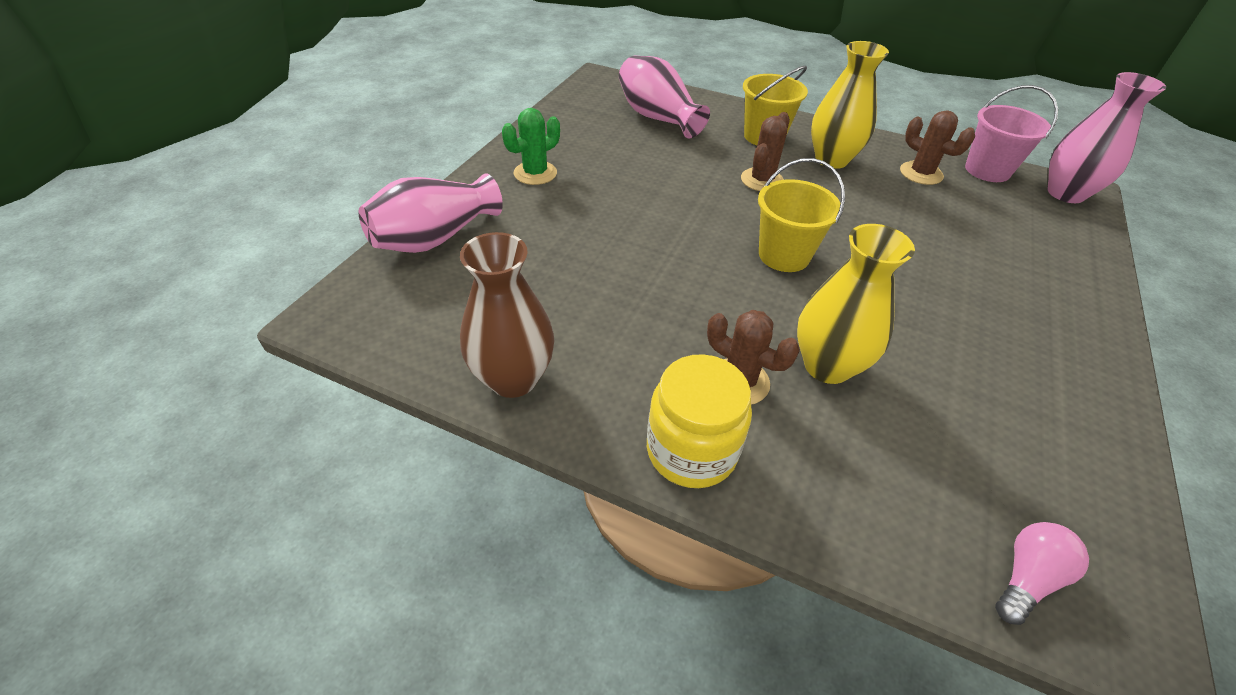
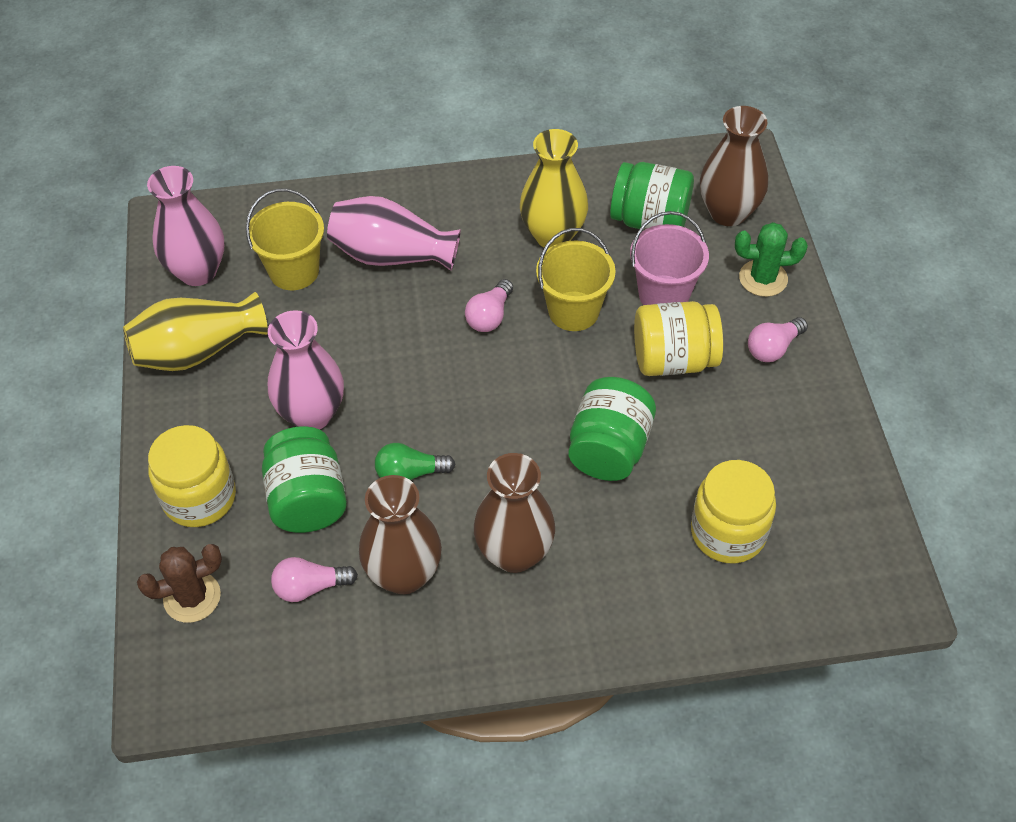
brown cactus: [707,310,800,405] [741,112,790,191] [900,110,975,185] = 3 -> [137,544,222,623] = 1
brown vase: [460,232,554,398] = 1 -> [359,475,442,594] [474,453,555,573] [700,106,768,226] = 3
green jar: none = 0 -> [262,426,347,533] [568,377,656,481] [610,162,694,230] = 3
green light bulb: none = 0 -> [375,443,455,480] = 1
pink light bulb: [995,522,1089,625] = 1 -> [271,557,358,602] [465,279,513,332] [748,317,808,362] = 3
yellow jar: [647,354,752,488] = 1 -> [148,425,236,527] [634,301,723,376] [691,460,776,563] = 3

